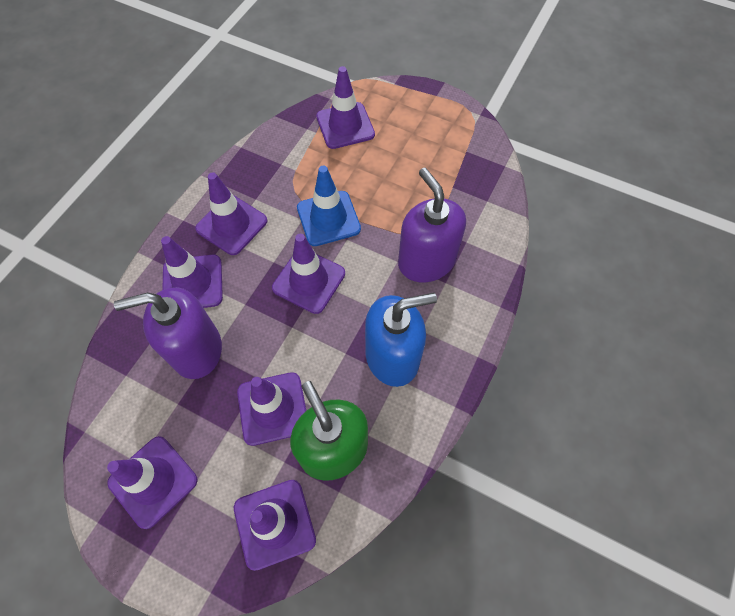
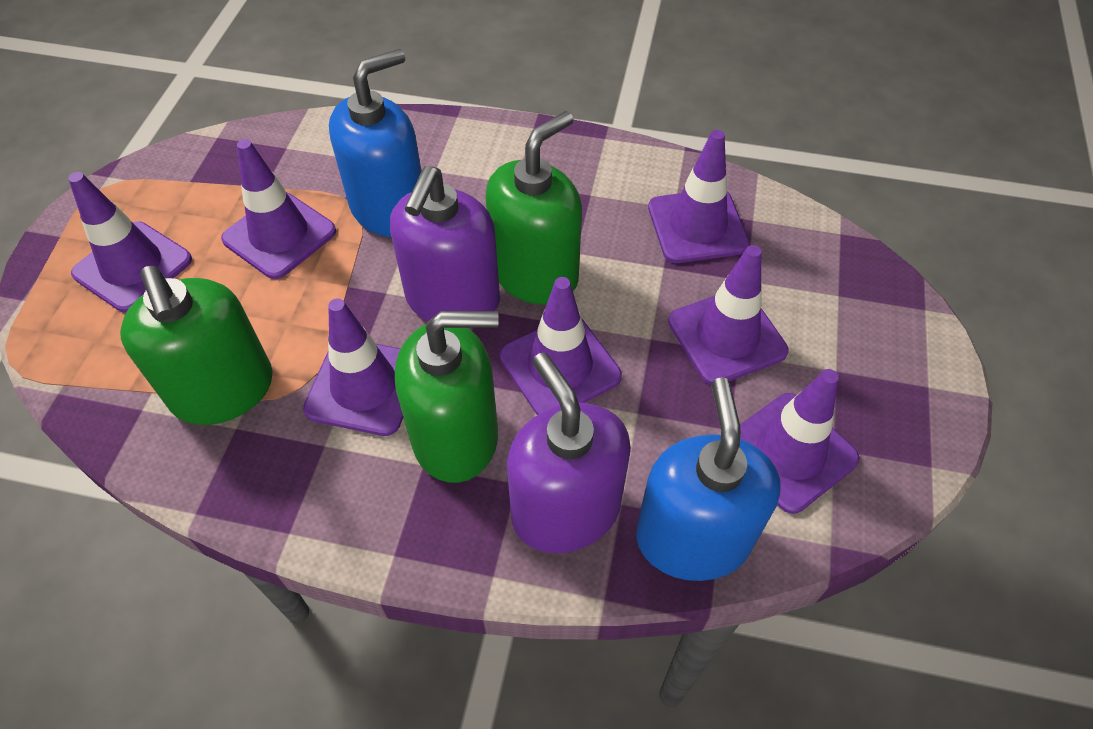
blue soap dispenser: [365,292,437,387] = 1 -> [329,49,421,237] [636,377,781,581] = 2
blue traffic cone: [297,166,361,246] = 1 -> none = 0
green soap dispenser: [290,381,368,481] = 1 -> [120,266,273,425] [395,311,499,483] [485,111,582,305] = 3

